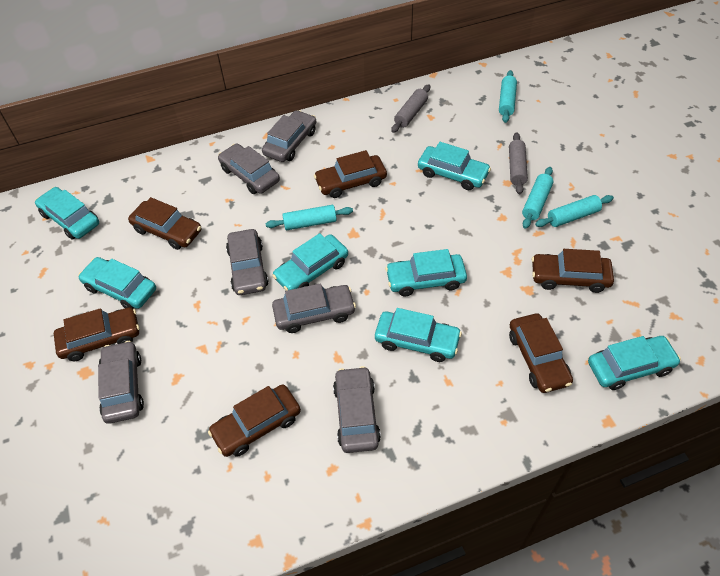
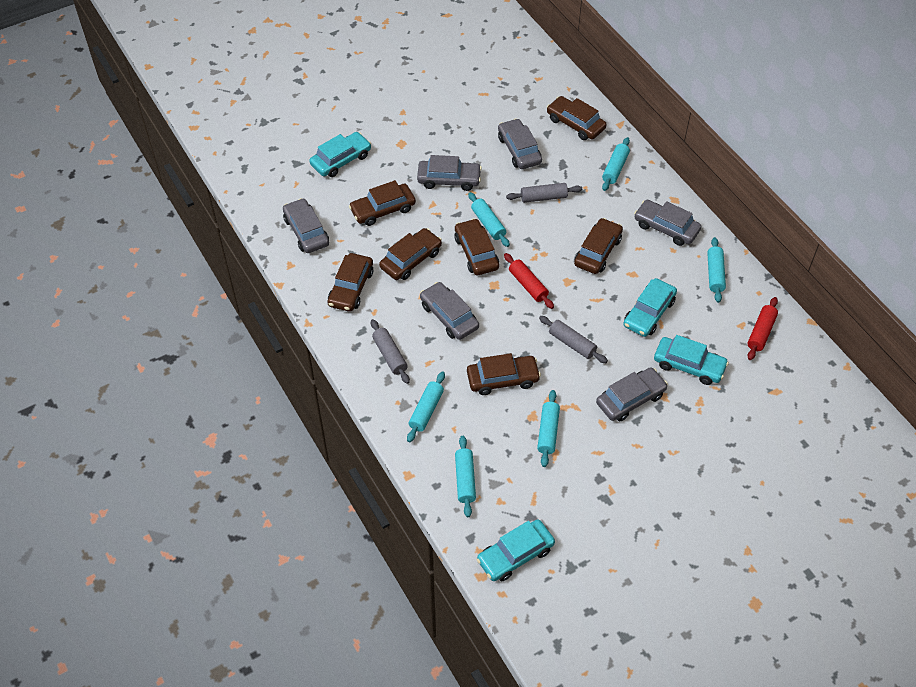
brown car: [54,307,139,361] [128,197,201,250] [208,384,301,457] [314,150,387,198] [509,314,573,393] [532,249,614,293] = 6 -> [327,253,373,312] [349,180,416,226] [379,228,442,280] [454,218,499,275] [467,353,541,395] [547,96,607,140] [574,218,623,274] = 7
grey rolling pin: [391,84,430,133] [509,132,528,194] = 2 -> [371,319,410,384] [506,183,582,203] [539,316,608,363] = 3
red rolling pin: none = 0 -> [504,253,554,309] [747,297,778,360] = 2
turquoise car: [35,187,99,240] [78,257,156,309] [272,233,348,291] [375,308,462,362] [385,249,467,296] [418,142,491,190] [588,336,681,390] = 7 -> [309,132,371,177] [476,519,555,581] [623,278,677,337] [654,335,729,385] = 4
turquoise rolling pin: [266,205,353,230] [499,70,517,123] [522,167,553,229] [535,195,614,227] = 4 -> [407,372,445,442] [455,436,476,517] [468,192,510,247] [537,390,560,467] [602,137,630,191] [707,237,726,303] = 6

